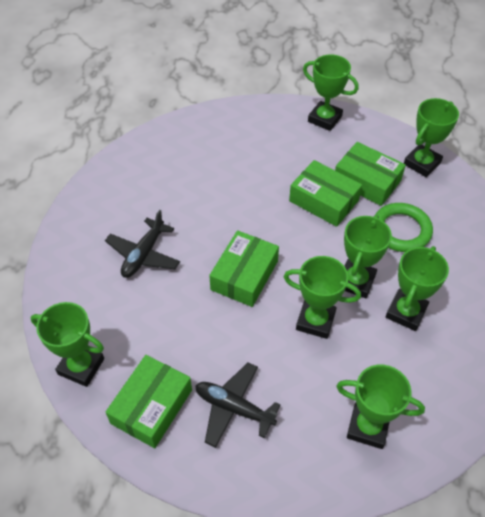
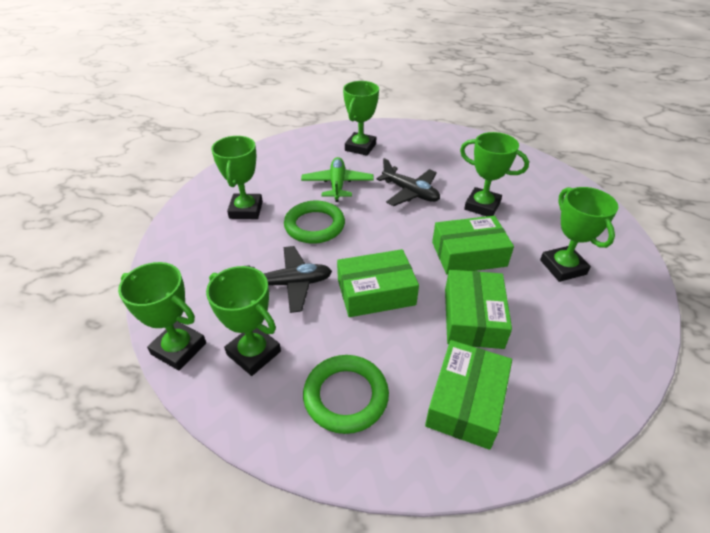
green plane: none = 0 -> [301,157,374,202] = 1
green ring: [375,203,433,252] = 1 -> [284,201,345,244] [303,355,389,434] = 2
green trophy: [31,302,104,387] [284,256,361,339] [303,55,359,131] [336,365,425,449] [344,214,392,298] [386,246,449,331] [404,98,459,177] = 7 -> [118,262,206,371] [206,266,281,376] [211,136,263,219] [343,81,379,156] [460,132,529,216] [540,187,618,282] = 6

